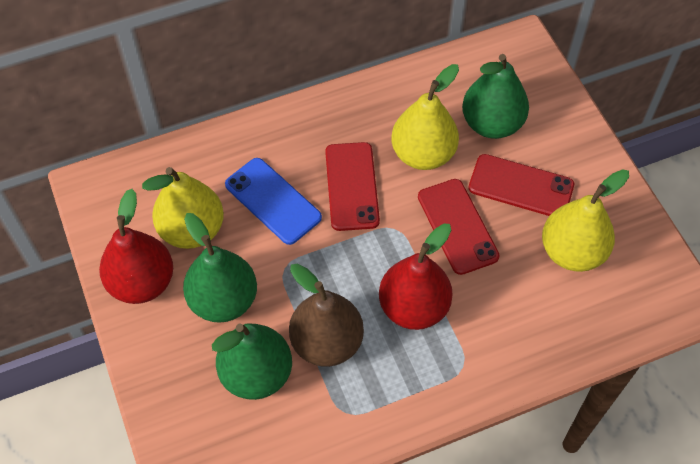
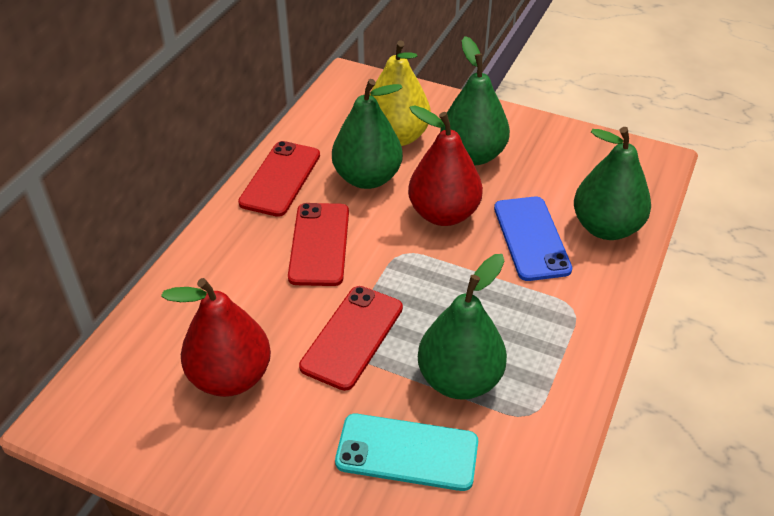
brown pear: [289,264,364,367] = 1 -> none = 0
green pear: [183,213,257,323] [212,323,292,400] [462,54,529,139] = 3 -> [332,79,403,189] [418,254,507,400] [440,36,510,165] [574,127,651,240] = 4
turquoise phone: none = 0 -> [335,414,478,491] = 1
yellow pear: [142,167,224,249] [391,64,459,170] [542,169,629,272] = 3 -> [369,40,431,146] = 1

